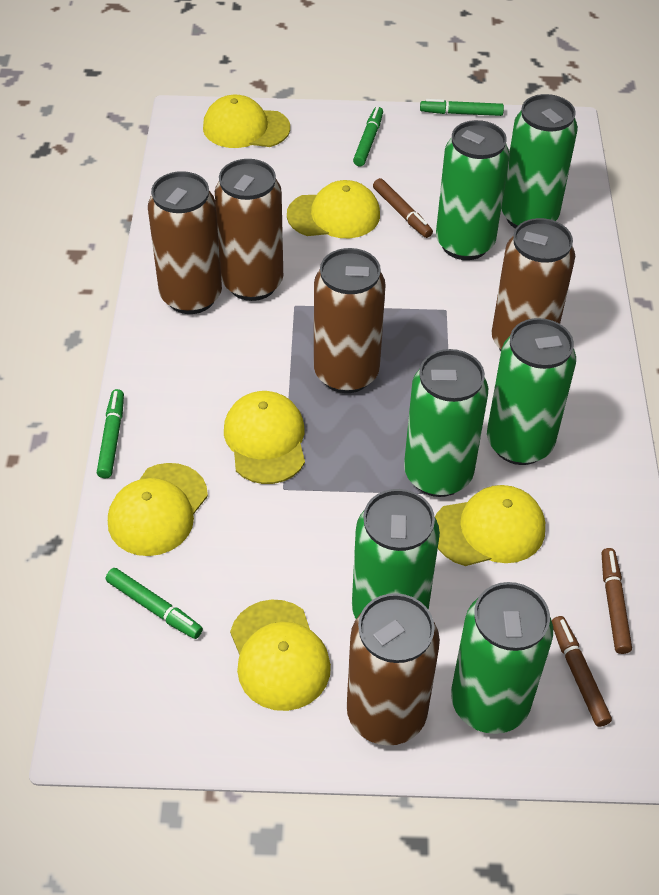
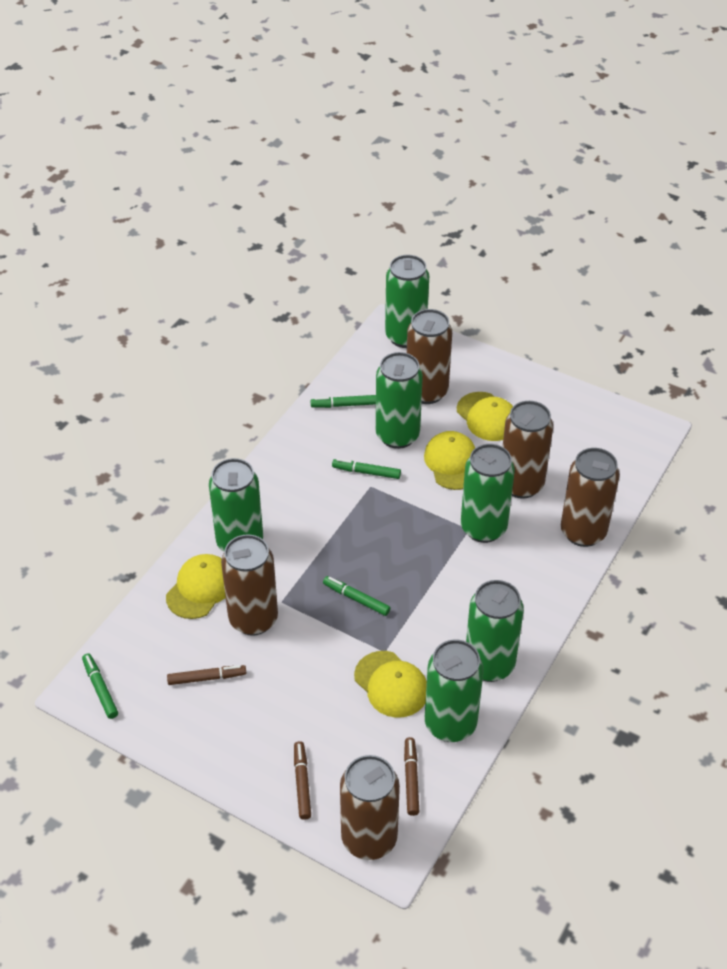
yellow cap: [108,463,208,556] [203,95,290,148] [224,391,305,484] [230,599,331,711] [287,180,380,238] [435,485,545,566] = 6 -> [166,554,226,619] [354,651,427,718] [424,431,475,490] [457,392,513,441] = 4

